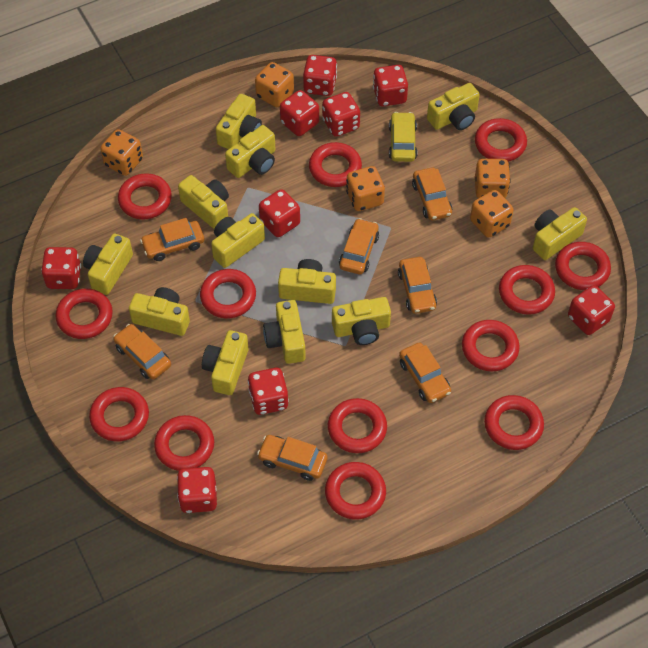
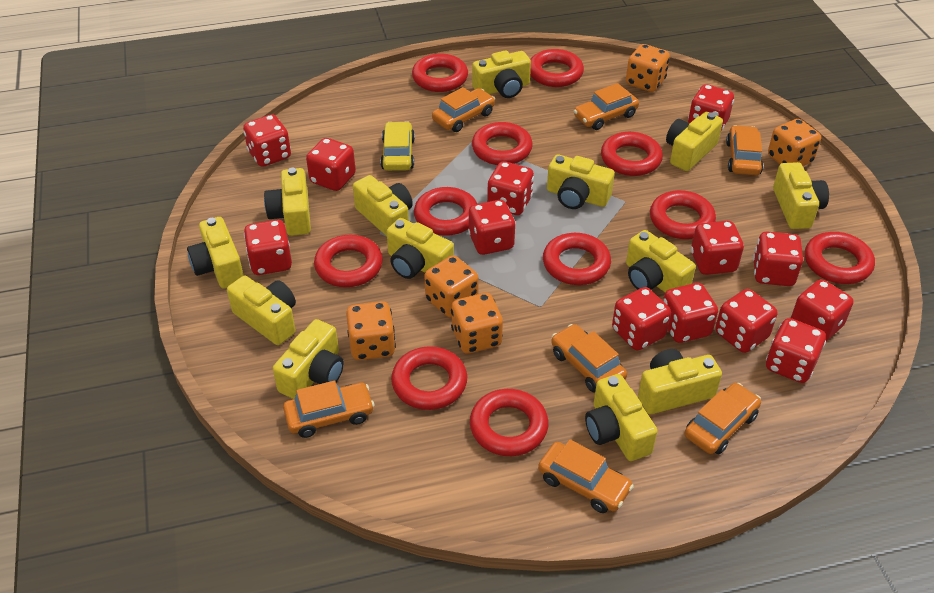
red dice: [41,247,81,289] [177,467,217,513] [248,368,289,415] [259,189,300,237] [280,90,319,136] [303,55,337,96] [322,92,360,137] [373,65,408,106] [568,285,615,335] = 9 -> [243,114,291,167] [244,220,292,275] [306,138,356,191] [468,200,516,255] [487,161,534,215] [612,287,671,350] [663,283,718,343] [688,84,734,131] [691,221,744,275] [715,289,777,353] [753,232,803,286] [766,318,826,383] [791,279,853,341] = 13
red ring: [56,289,113,339] [89,387,149,442] [118,173,172,219] [154,415,214,471] [200,269,256,319] [309,142,362,187] [325,462,386,520] [328,398,387,453] [462,320,520,371] [475,118,527,162] [484,395,544,450] [499,265,555,315] [555,242,611,290] = 13 -> [314,235,383,287] [391,346,467,410] [412,54,468,92] [414,187,477,236] [470,389,548,456] [472,122,533,165] [530,49,584,87] [543,233,611,285] [601,132,663,176] [650,190,716,239] [805,232,875,284] = 11
yellow camera: [83,234,133,295] [129,287,190,336] [178,175,229,229] [202,330,248,395] [211,213,265,268] [216,94,262,149] [225,125,275,178] [263,300,306,364] [278,259,336,304] [332,297,391,345] [427,83,480,130] [533,207,587,260] = 12 -> [187,217,244,289] [227,276,296,345] [264,168,311,236] [273,319,344,399] [353,175,413,236] [387,218,454,279] [472,50,531,98] [547,155,615,209] [585,374,658,461] [626,230,696,292] [638,349,722,414] [666,112,723,171] [773,162,829,229] = 13

